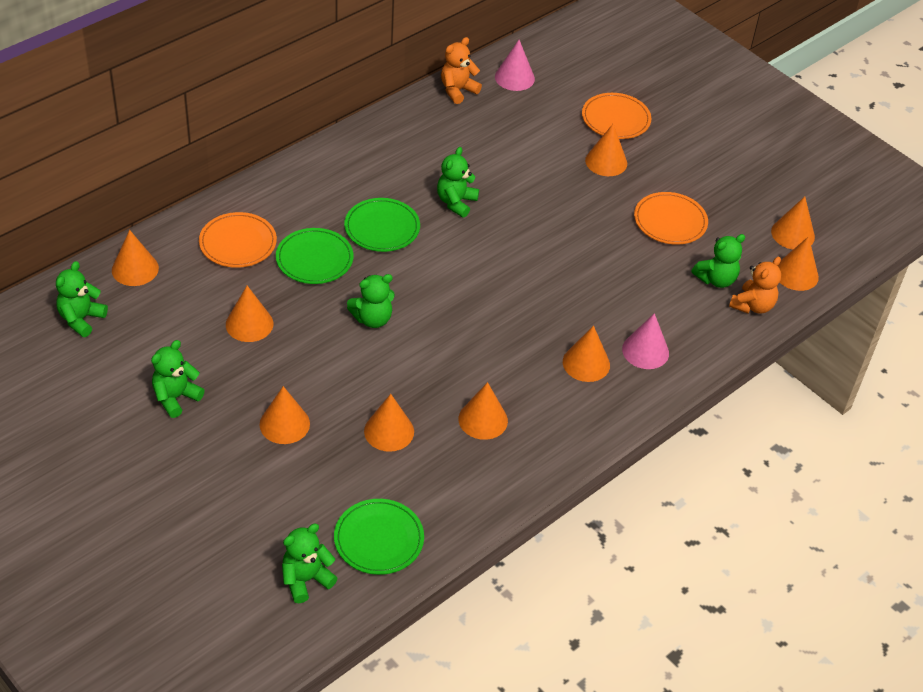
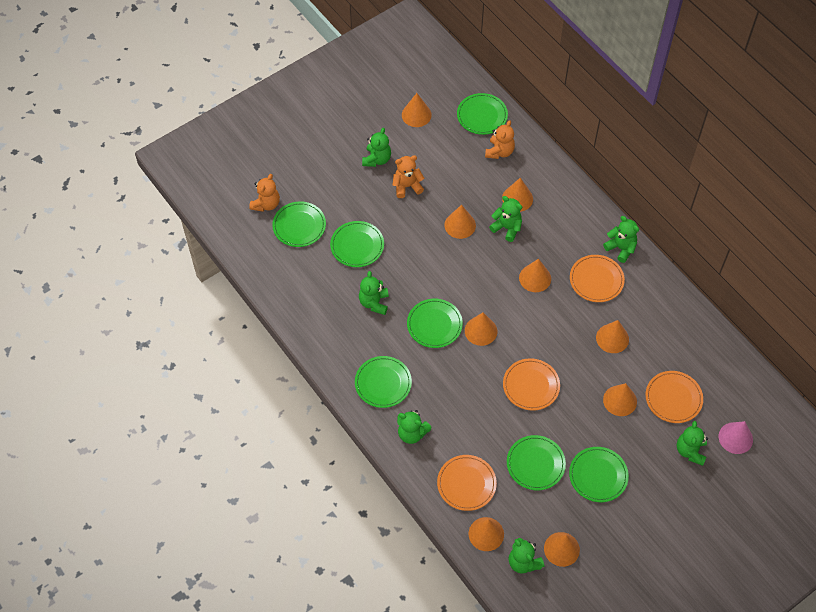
green plate: [276,228,353,284] [334,499,424,575] [344,198,420,252] = 3 -> [272,201,326,247] [330,221,384,267] [355,356,412,408] [407,299,463,348] [457,93,508,135] [507,435,566,490] [569,447,629,502] = 7
green teddy bear: [56,261,108,337] [151,340,205,418] [282,524,338,603] [347,274,395,328] [437,147,479,218] [692,234,745,288] = 6 -> [359,271,389,315] [362,128,391,167] [397,410,432,444] [489,196,522,242] [508,538,545,574] [603,216,639,263] [677,421,708,466] = 7
orange plate: [199,212,277,268] [582,93,651,139] [634,192,708,245] = 3 -> [437,455,497,511] [503,358,560,410] [570,255,625,302] [645,371,703,423] = 4
orange teddy bear: [441,37,482,104] [729,257,781,314] = 2 -> [249,174,280,212] [393,155,424,198] [485,120,515,159] = 3
pink cone: [495,40,535,91] [622,313,669,369] = 2 -> [719,421,753,454] = 1

